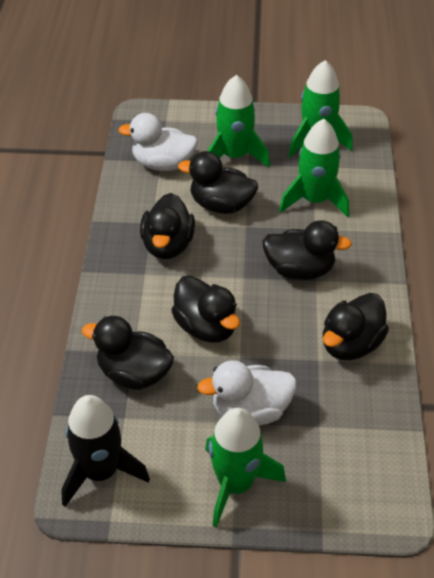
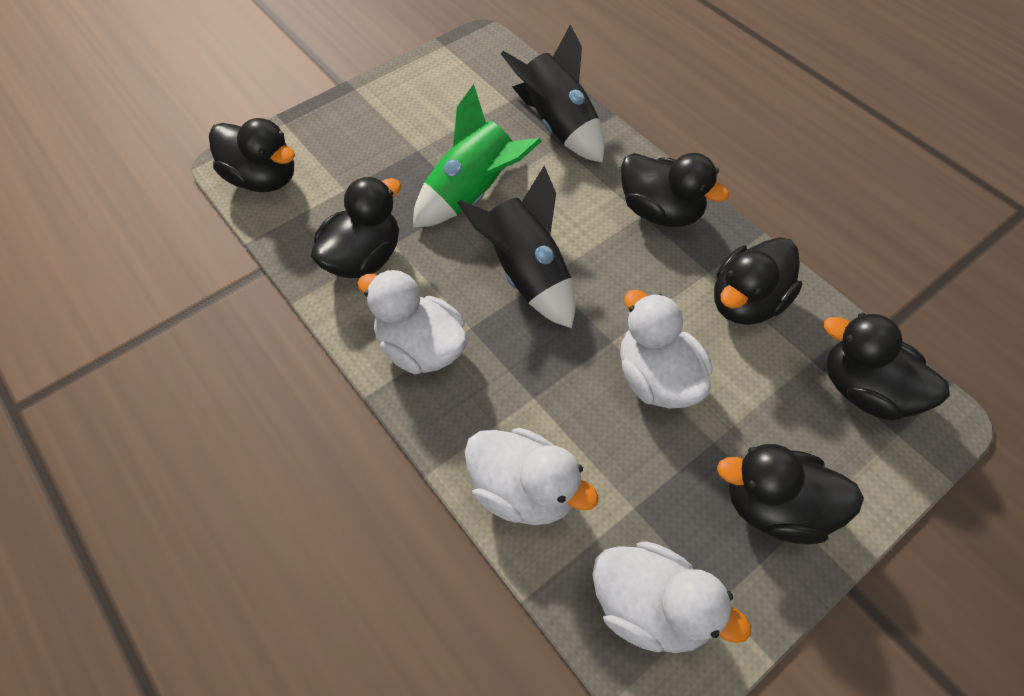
black rocket: [61,395,150,507] = 1 -> [457,166,576,328] [501,25,605,163] = 2
green rocket: [205,408,286,527] [208,75,270,168] [279,119,349,218] [289,60,353,157] = 4 -> [413,84,542,228] = 1
white duck: [118,113,198,171] [197,360,297,425] = 2 -> [358,269,467,374] [465,428,599,525] [592,541,751,653] [620,290,712,408] = 4

